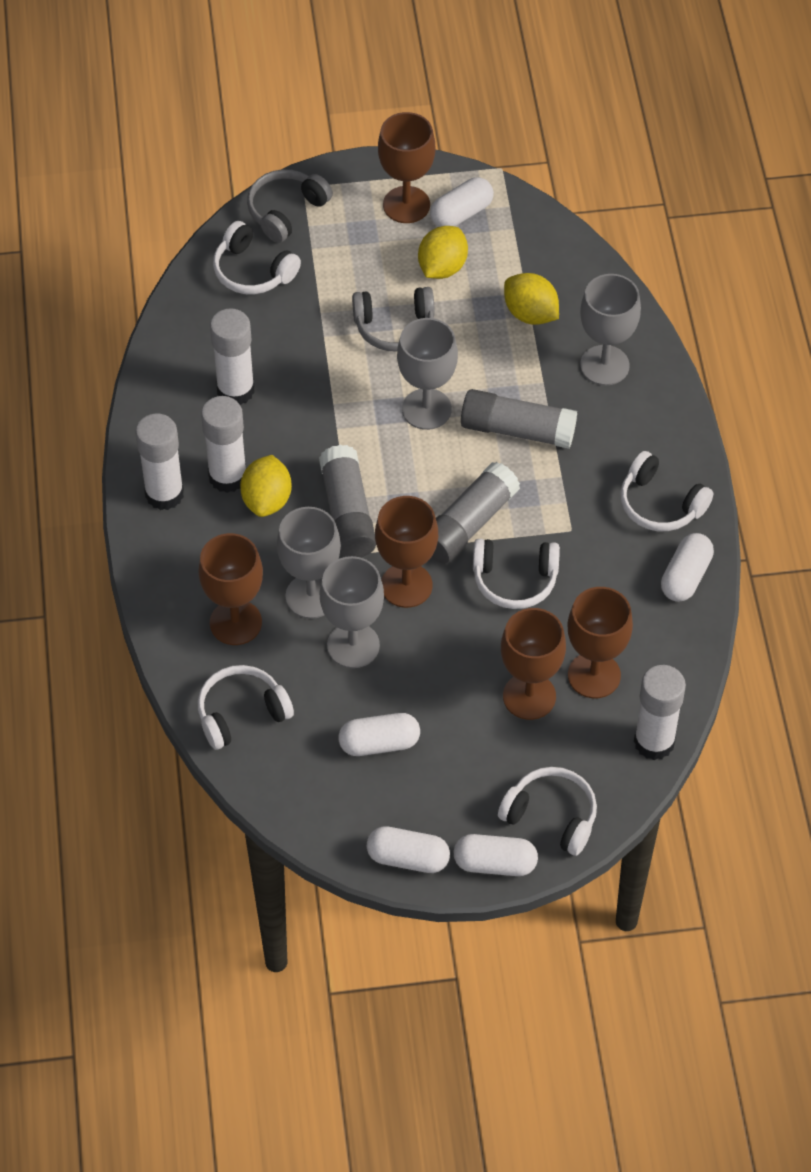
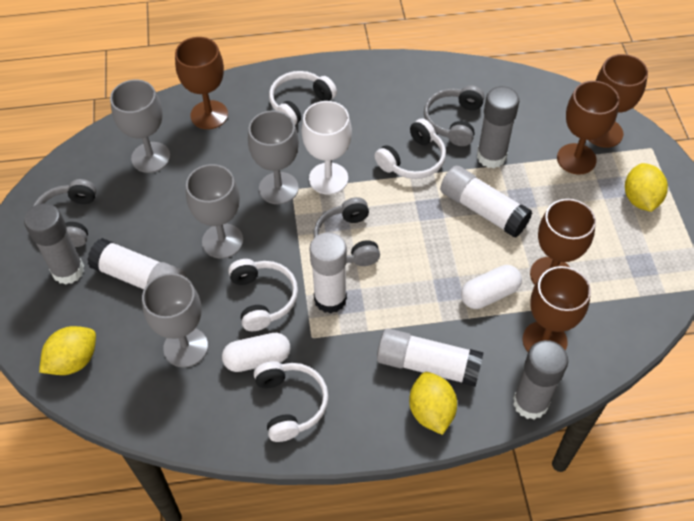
grey headphones: [247,169,333,243] [352,287,435,351] = 2 -> [33,179,96,247] [314,197,380,266] [424,85,485,146] = 3
white capsule: [339,713,420,756] [367,826,450,873] [430,177,494,227] [453,834,538,876] [661,533,714,602] = 5 -> [222,333,291,372] [461,265,522,309] = 2
white goblet: none = 0 -> [302,101,352,195] = 1
white headphones: [198,665,294,750] [213,221,301,294] [473,539,560,609] [498,767,597,856] [620,451,713,531] = 5 -> [228,259,298,331] [254,361,329,442] [269,71,337,125] [375,119,446,179] = 4

